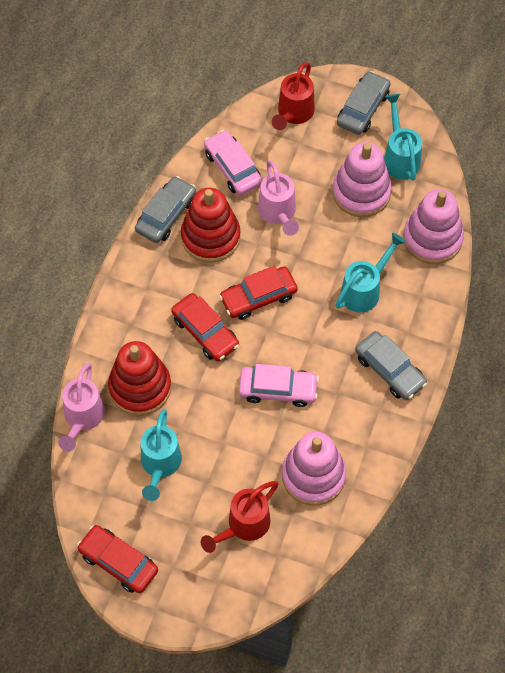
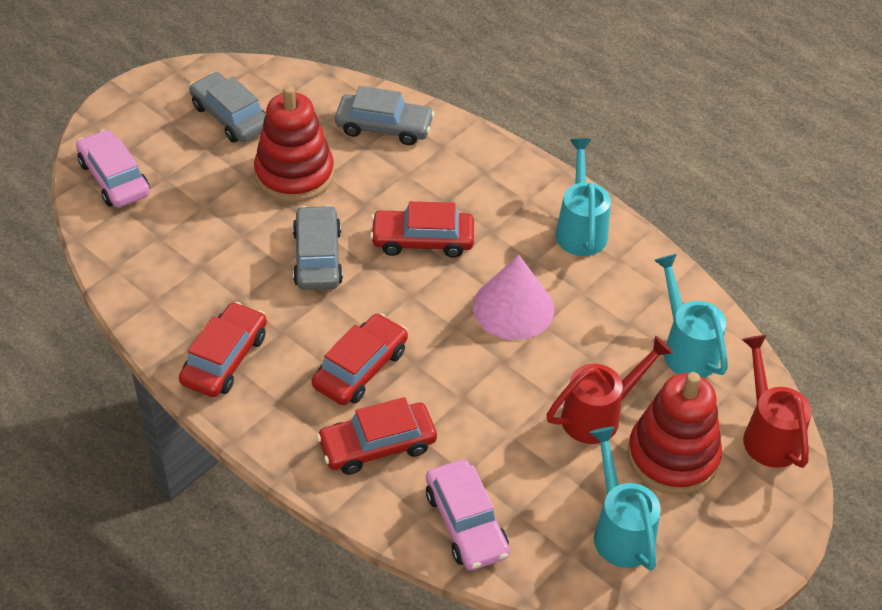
pink cone: none = 0 -> [473,255,554,340] = 1
pink stacking toy: [282,432,346,505] [332,142,392,217] [403,189,464,264] = 3 -> none = 0
pink watering can: [58,363,105,451] [258,160,299,236] = 2 -> none = 0
red car: [77,525,158,593] [171,293,239,361] [219,266,298,320] = 3 -> [179,302,267,397] [312,313,408,405] [317,397,437,475] [370,201,474,258] = 4

